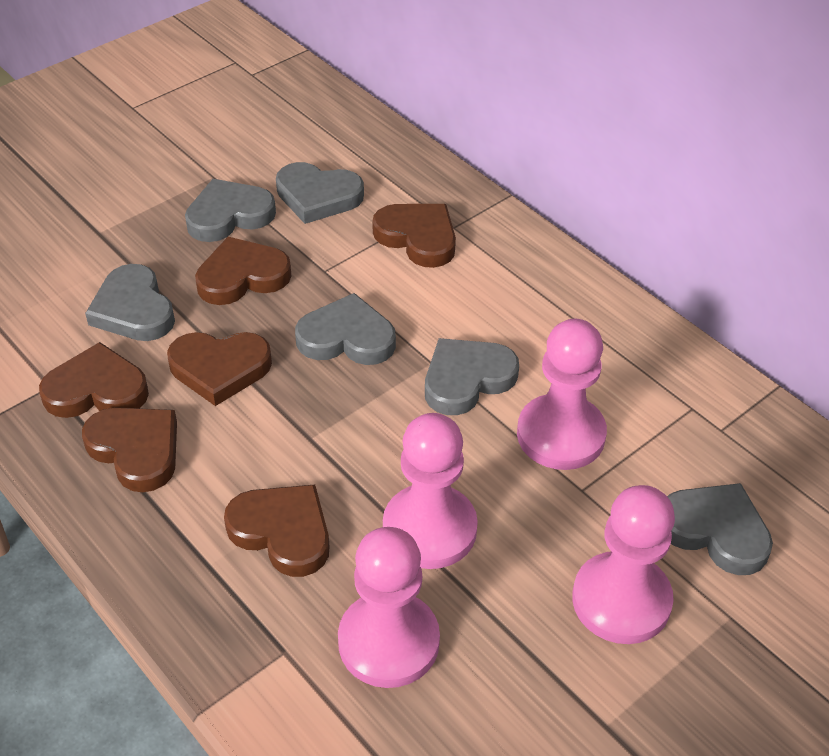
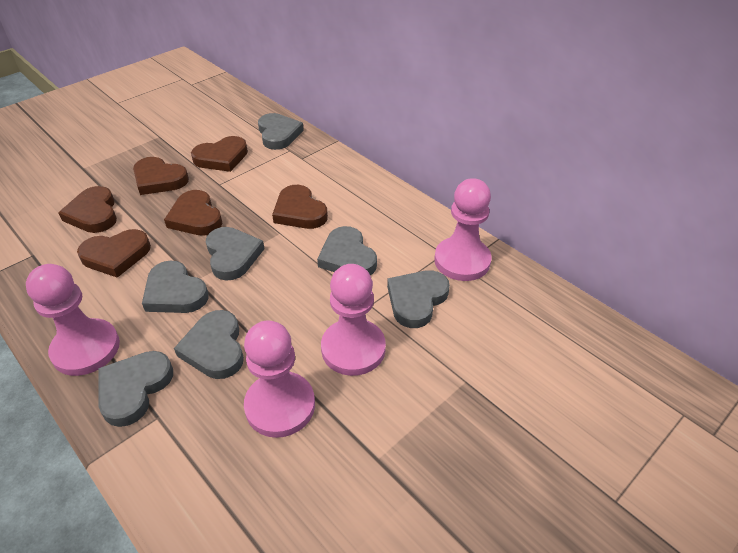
grey heart: [85,264,175,341] [185,179,276,242] [276,162,364,224] [295,293,396,365] [425,338,519,415] [667,483,773,575] = 6 -> [98,351,173,427] [142,261,209,313] [174,310,244,379] [206,227,264,281] [258,113,304,150] [317,226,377,275] [387,270,450,328] = 7

